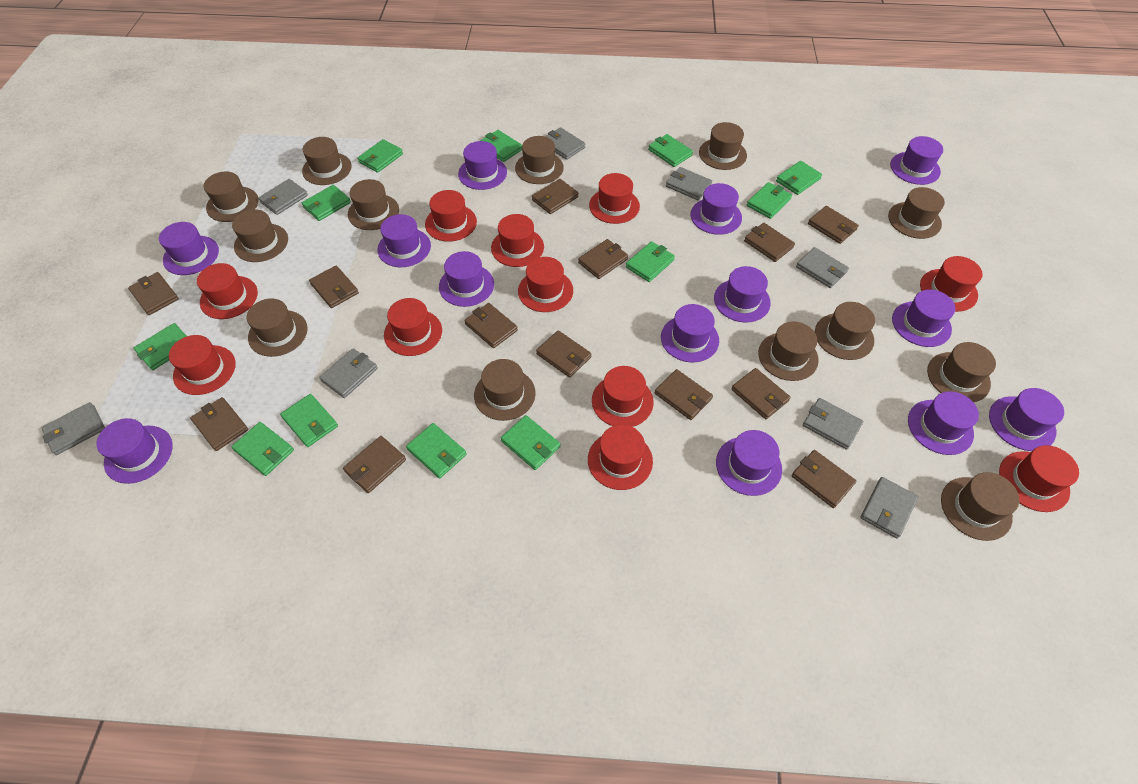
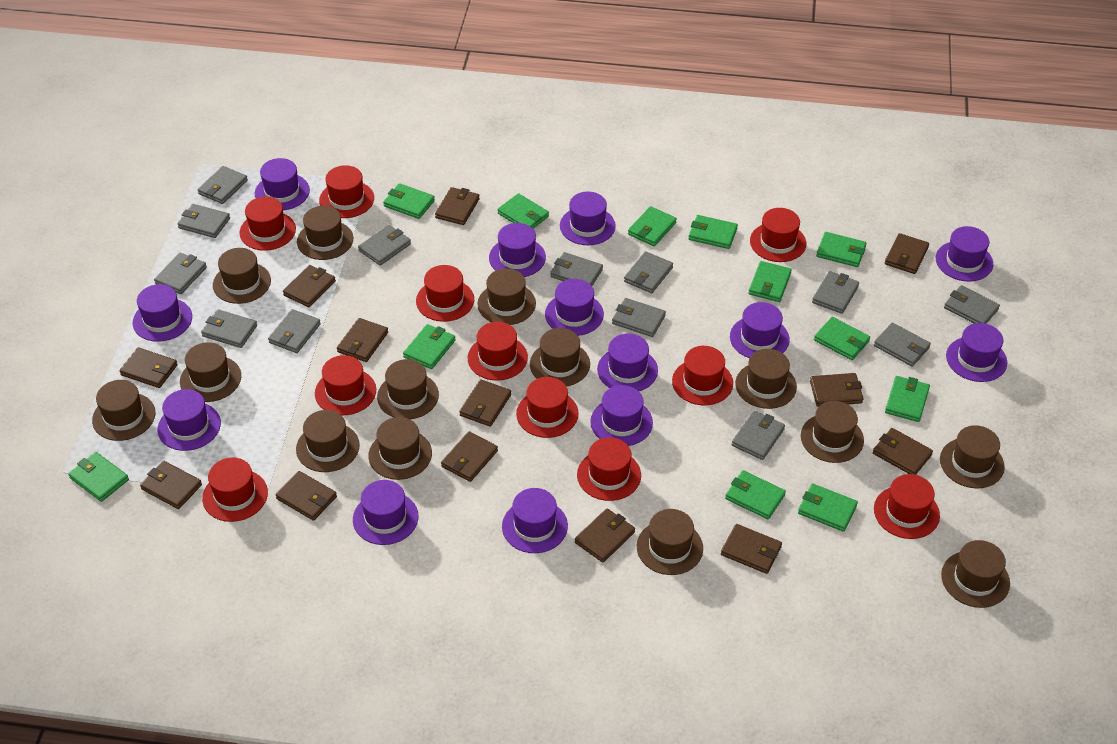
brown hat: [204,172,259,222] [232,209,288,262] [247,299,308,357] [302,137,352,185] [348,179,399,230] [474,359,536,421] [515,136,564,184] [699,122,747,170] [758,322,819,381] [815,302,875,360] [888,187,945,239] [927,342,996,402] [941,472,1019,541] = 13 -> [92,380,155,441] [180,342,241,402] [213,248,271,304] [296,410,360,472] [297,206,353,260] [368,417,432,480] [377,359,439,419] [477,268,536,325] [530,328,590,386] [637,509,703,575] [735,349,797,409] [801,401,864,463] [940,425,1005,488] [941,540,1010,608] = 14
grey wallet: [41,402,105,455] [258,179,308,215] [319,348,378,398] [546,127,585,160] [666,167,712,201] [796,247,849,288] [803,398,863,450] [860,477,918,539] = 8 -> [154,253,207,294] [177,204,230,238] [198,166,248,204] [201,309,257,348] [268,309,321,353] [358,225,411,266] [550,252,603,286] [612,298,666,337] [624,251,673,293] [732,411,785,460] [812,271,859,314] [874,323,931,367] [944,285,1000,324] = 13

